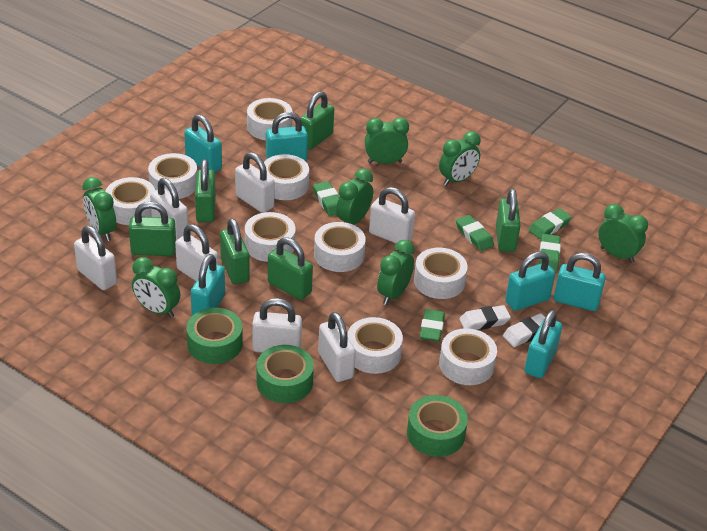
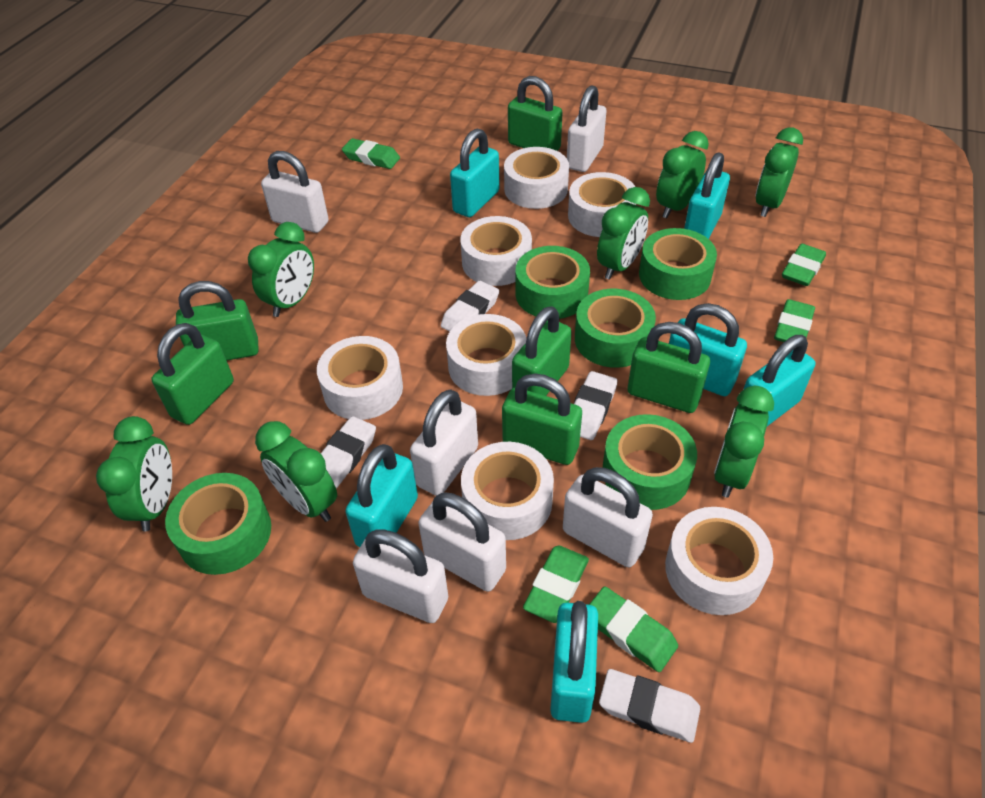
green tape: [186,308,243,364] [257,345,314,403] [407,395,468,457] = 3 -> [165,473,271,575] [516,246,590,319] [575,289,656,368] [603,414,697,510] [639,228,717,300] = 5
white eraser: [459,305,511,330] [503,313,546,347] = 2 -> [321,416,376,489] [441,281,499,332] [574,371,617,440] [599,669,700,743] = 4
white padlock: [74,226,117,290] [150,178,188,240] [175,224,218,281] [235,152,275,213] [252,298,302,353] [318,312,356,382] [369,187,415,243] = 7 -> [261,151,329,233] [353,529,448,623] [410,389,478,496] [418,492,506,592] [563,467,653,567] [567,85,607,172] = 6
white tape: [105,177,155,225] [148,153,197,199] [245,212,296,262] [247,98,293,140] [264,154,309,200] [314,222,366,272] [347,317,403,374] [414,248,468,299] [439,328,497,385] = 9 -> [317,336,403,420] [446,314,526,396] [460,216,532,286] [461,442,554,540] [504,147,569,209] [568,172,636,237] [665,507,773,615] = 7

